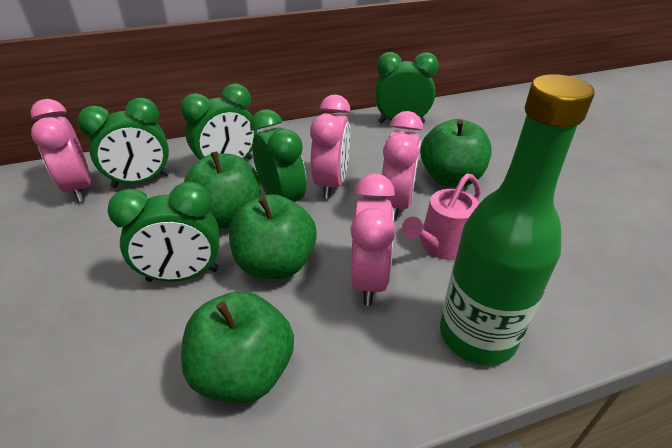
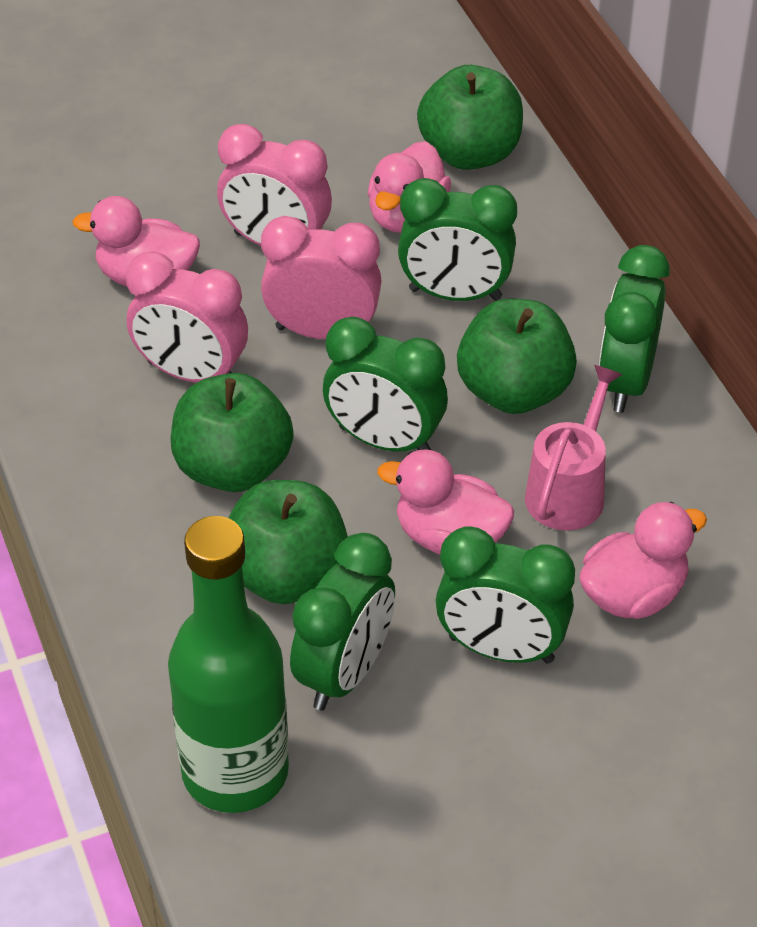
pink clock: [31,99,91,202] [310,95,350,199] [351,173,396,306] [380,111,423,221] = 4 -> [126,251,248,382] [217,124,332,246] [261,216,382,339] = 3
pink duck: none = 0 -> [72,196,200,287] [368,141,451,233] [377,449,514,555] [579,502,707,619] = 4

